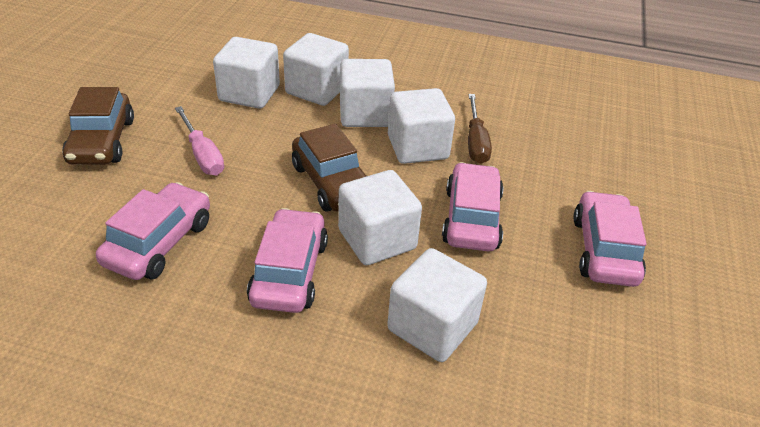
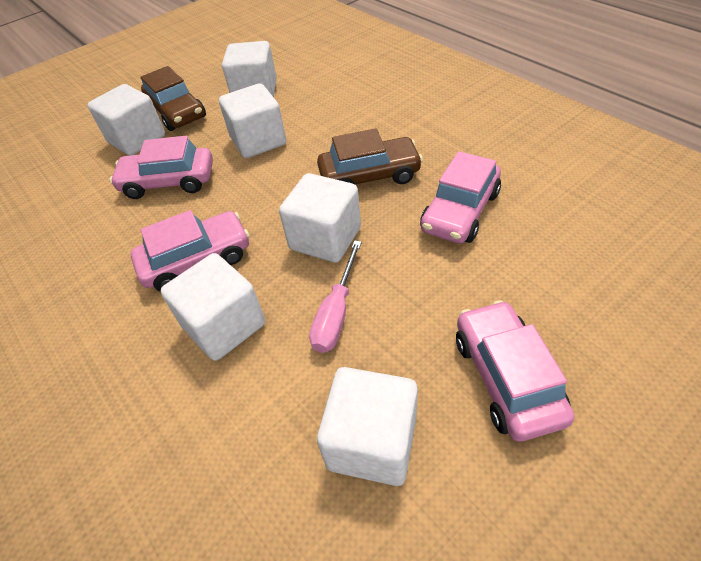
brown screwdriver: [468,94,492,164] = 1 -> none = 0

